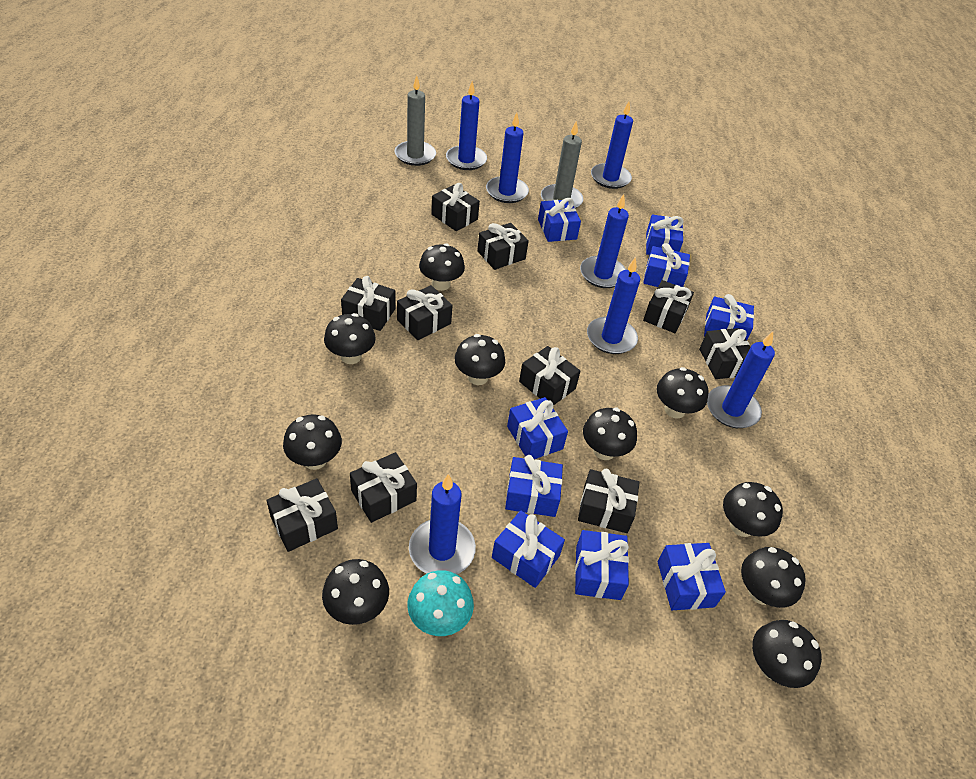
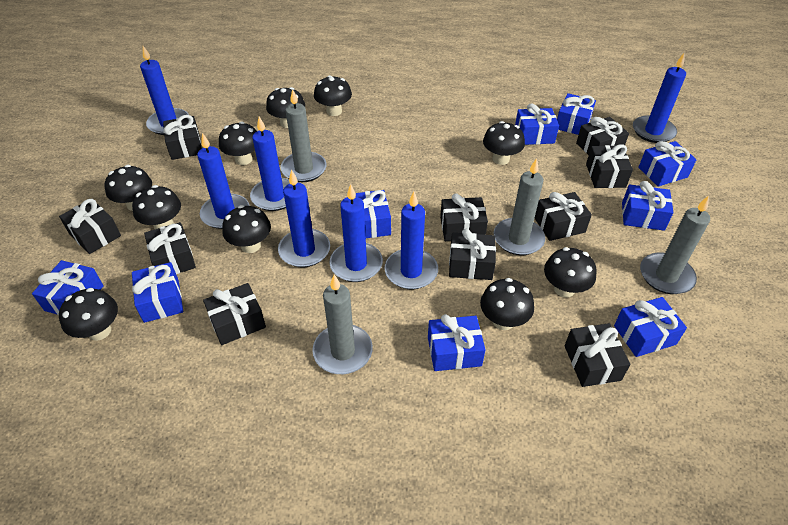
grey candle: [395,76,436,166] [541,121,583,209] = 2 -> [281,89,327,182] [312,274,373,374] [494,158,545,255] [640,196,710,294] = 4
turquoise mushroom: [407,570,474,636] = 1 -> none = 0

